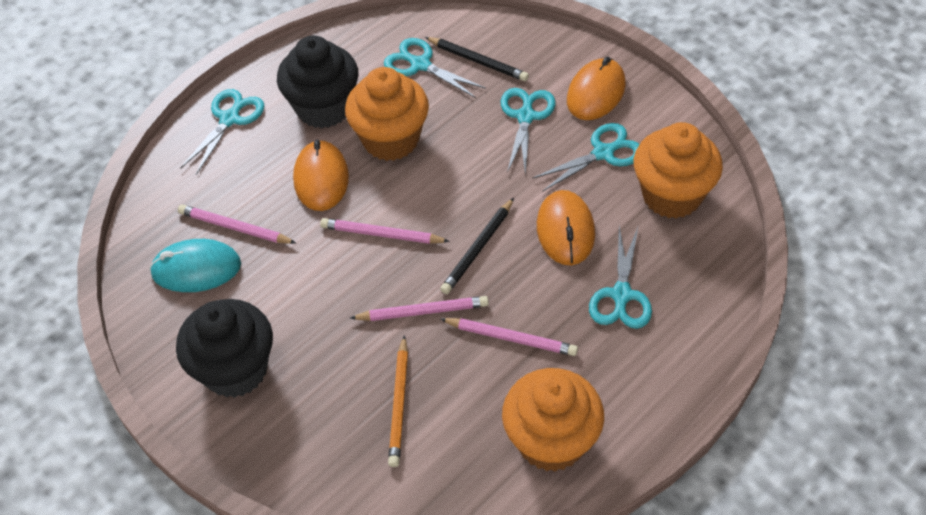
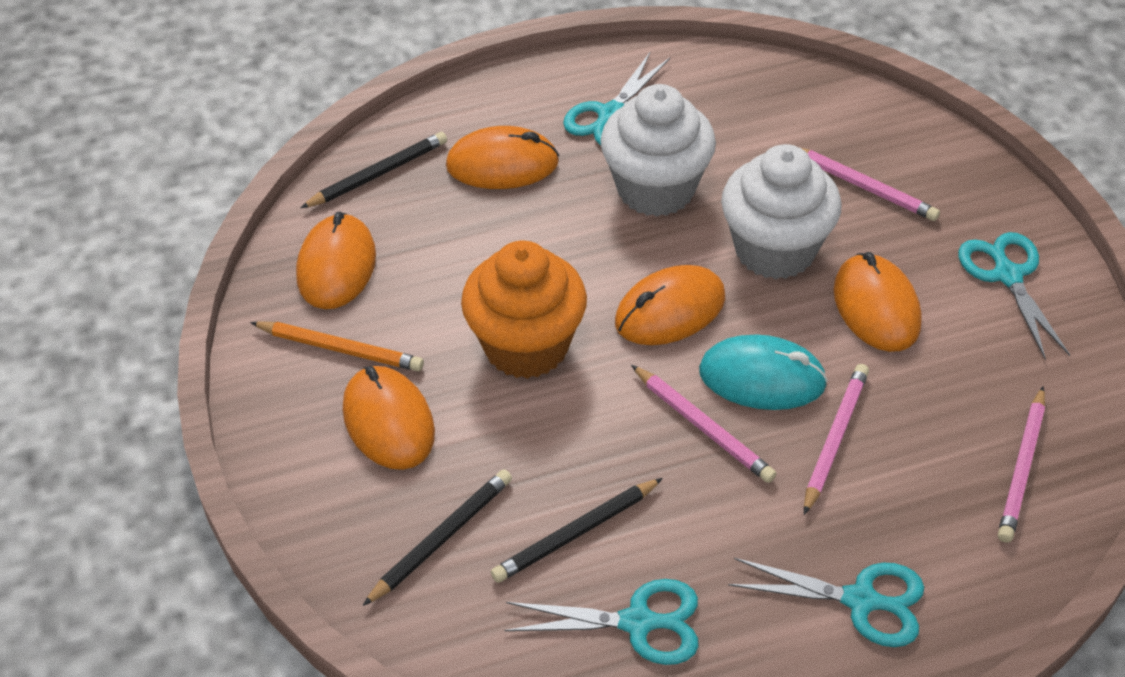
black cupcake: [176,299,273,398] [277,35,358,129] = 2 -> none = 0
black pencil: [425,37,529,81] [440,198,514,294] = 2 -> [300,132,447,208] [363,469,512,606] [491,478,663,583] = 3
orange cupcake: [345,67,429,161] [502,368,604,472] [634,122,723,219] = 3 -> [461,241,587,379] = 1
orange mouse: [293,140,349,211] [537,190,595,265] [567,57,626,120] = 3 -> [296,212,376,309] [343,366,435,470] [446,126,559,189] [615,265,725,345] [833,252,922,352] = 5
turquoise scissors: [180,89,265,175] [384,38,486,98] [501,88,555,176] [532,123,640,192] [589,226,652,329] = 5 -> [504,579,699,665] [563,52,670,146] [728,558,924,647] [958,232,1070,360] = 4
white cupcake: none = 0 -> [600,84,716,217] [721,144,842,279] = 2

